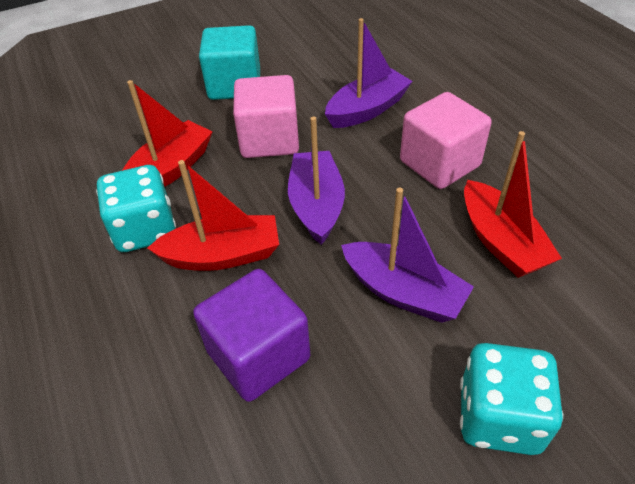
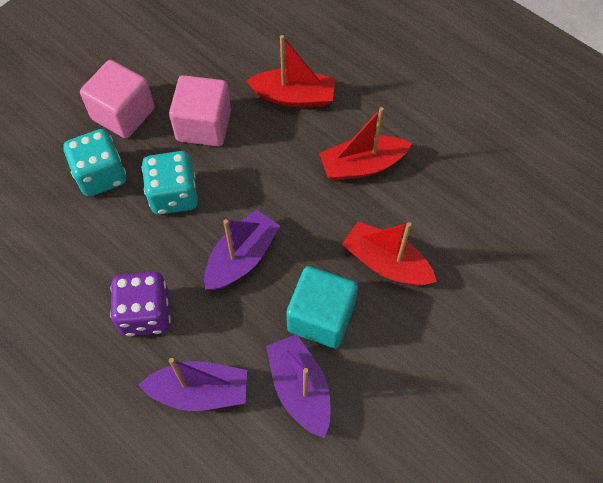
purple cube: [193,269,310,402] = 1 -> none = 0
purple dice: none = 0 -> [110,272,171,336] = 1

